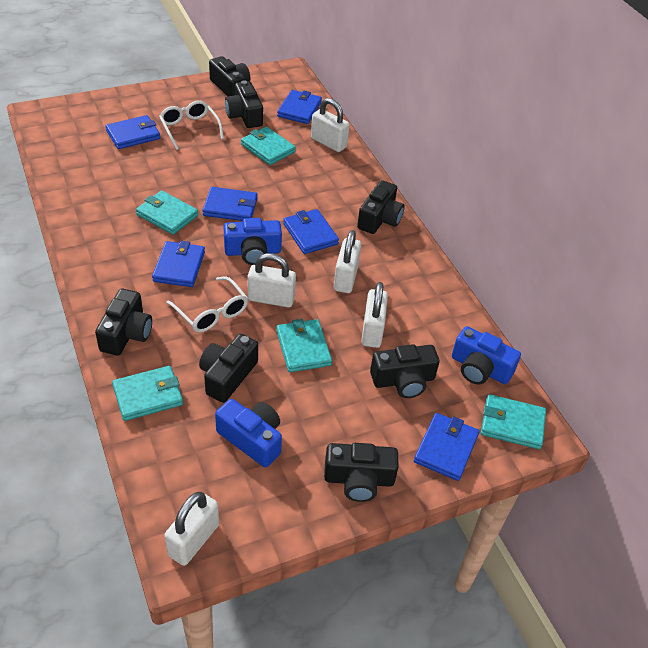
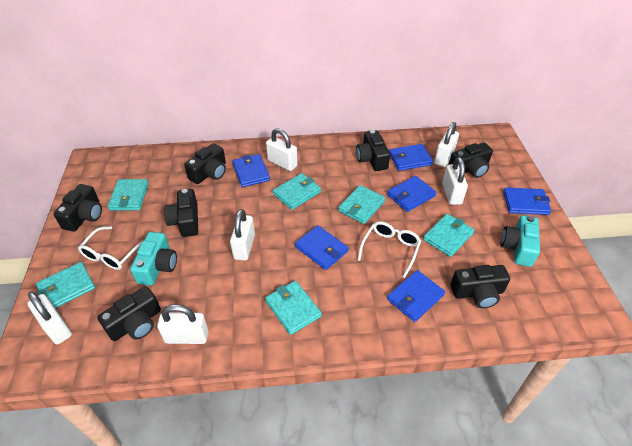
blue camera: [215,399,282,467] [224,218,282,265] [452,326,521,385] = 3 -> none = 0
turquoise camera: none = 0 -> [130,232,177,285] [501,215,540,267] = 2
turquoise wallet: [112,366,183,421] [136,190,198,235] [241,127,296,165] [276,319,332,372] [481,394,546,449] = 5 -> [36,262,95,308] [108,179,149,211] [265,281,322,335] [273,173,321,210] [338,185,385,224] [423,214,474,257] = 6
white padlock: [164,492,219,566] [248,253,296,307] [311,98,350,152] [334,230,361,293] [361,282,388,348] = 5 -> [27,292,72,344] [157,304,208,344] [230,209,255,261] [266,128,298,171] [434,122,459,167] [442,157,468,205] = 6

